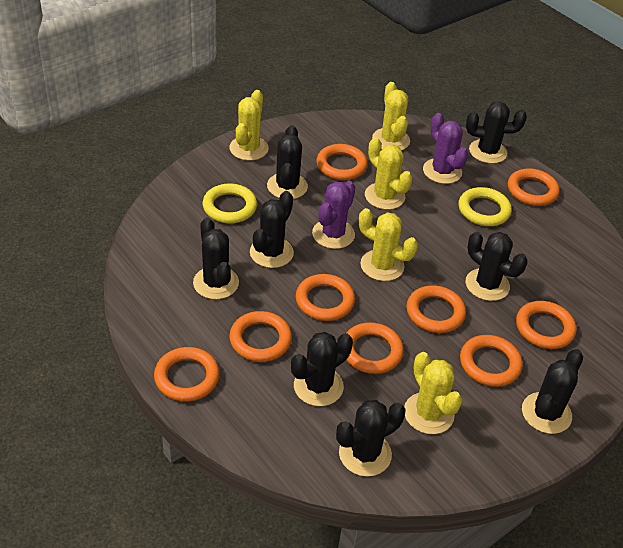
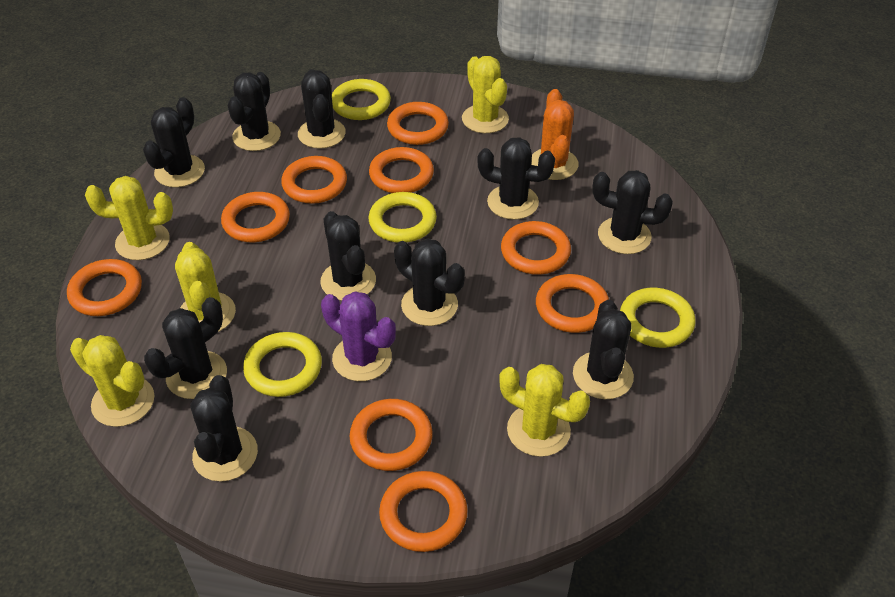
black cactus: [193,218,239,299] [250,191,294,268] [267,125,308,199] [291,332,353,406] [336,400,405,477] [466,102,527,164] [466,232,527,301] [522,349,583,434] = 8 -> [143,97,205,187] [144,297,227,399] [190,375,258,482] [228,72,281,151] [298,69,346,149] [320,211,376,301] [394,238,465,326] [478,137,555,220] [573,300,634,399] [592,170,673,254] = 10
orange cactus: none = 0 -> [531,89,578,180] = 1
purple cactus: [312,181,355,249] [423,113,468,184] = 2 -> [321,291,396,381] = 1
yellow ring: [203,184,257,223] [458,187,512,226] = 2 -> [243,332,322,397] [332,79,391,120] [368,192,437,243] [620,288,695,348] = 4

